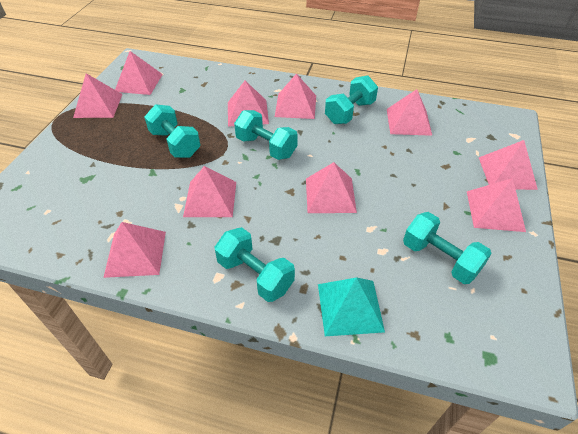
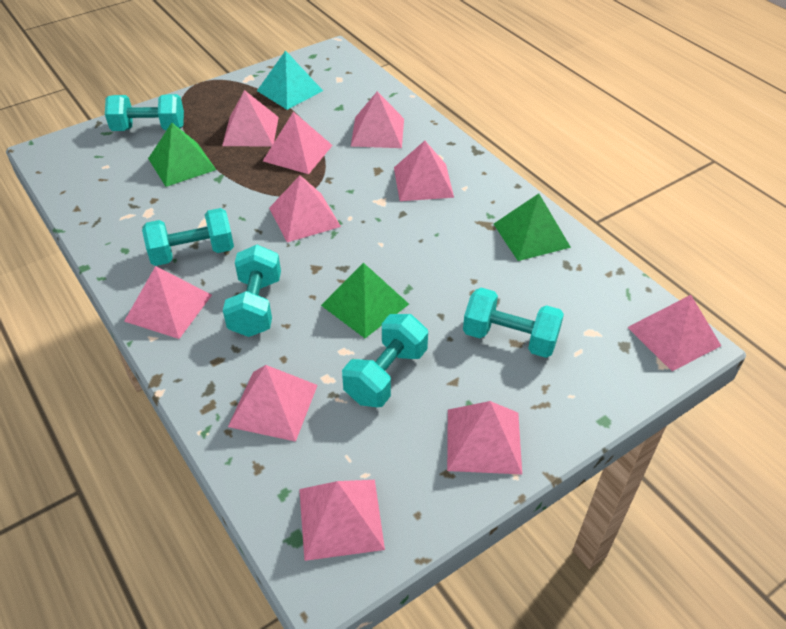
green pyramid: none = 0 -> [148,123,216,187] [321,263,409,338] [494,193,571,261] = 3

